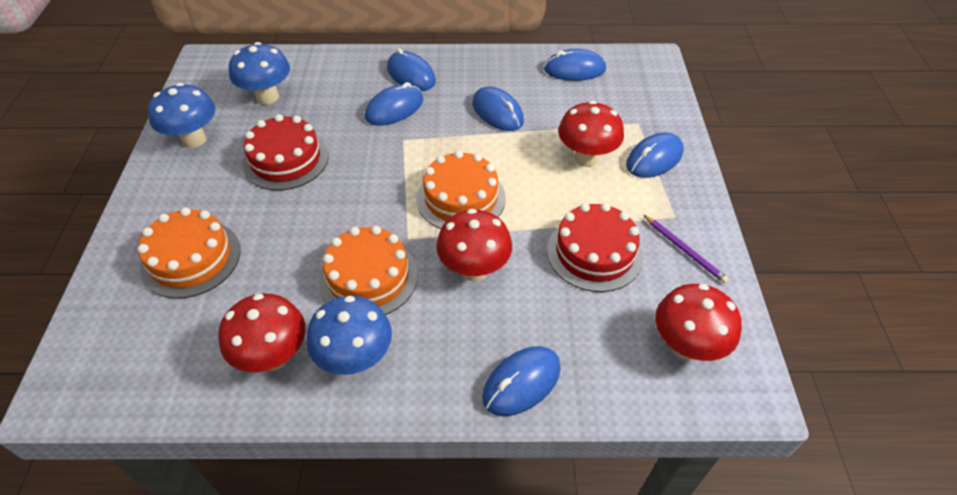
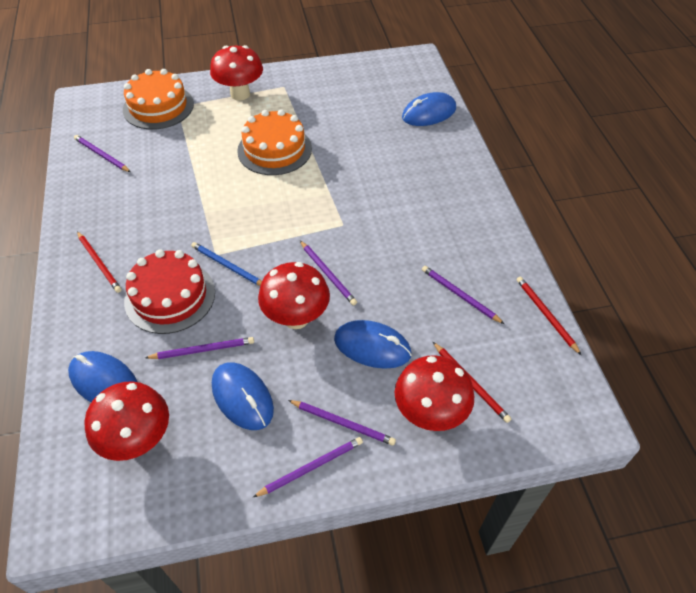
blue mouse: [365,82,423,126] [387,48,436,91] [472,87,524,131] [482,346,561,416] [544,49,606,81] [626,132,683,178] = 6 -> [68,351,137,402] [212,362,274,430] [334,320,412,369] [402,92,456,126] = 4
blue mushroom: [148,83,216,148] [229,42,290,104] [307,296,392,375] = 3 -> none = 0
blue pencil: none = 0 -> [191,242,262,286] = 1
orange cake: [137,207,241,299] [319,226,418,315] [417,150,506,229] = 3 -> [123,69,194,130] [237,109,312,175] = 2
purple pencil: [644,215,729,283] = 1 -> [74,135,131,172] [145,337,254,359] [253,437,363,497] [288,400,396,446] [300,241,357,306] [422,266,504,324] = 6
red cake: [242,114,329,191] [547,203,643,292] = 2 -> [124,249,215,334] = 1
red pencil: none = 0 -> [77,231,122,293] [433,342,511,423] [517,276,581,355] = 3

